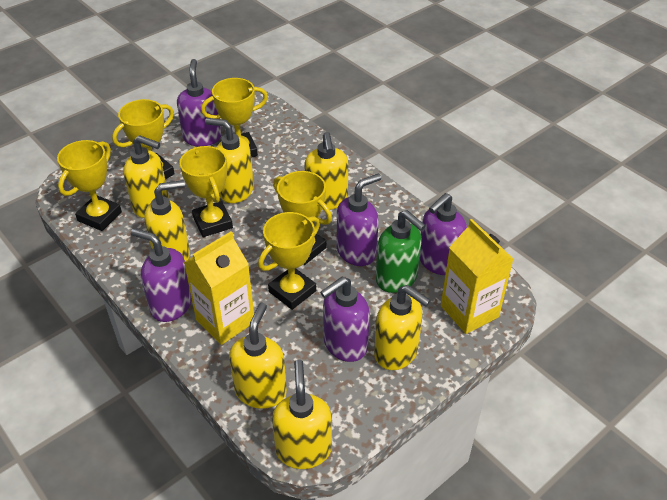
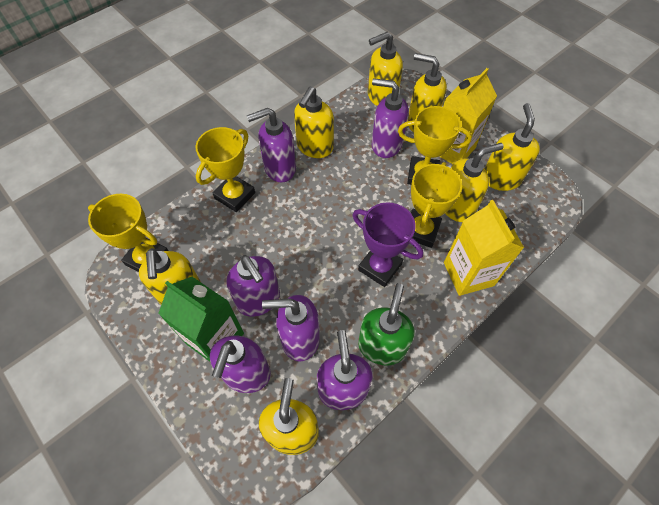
green carton: none = 0 -> [158,277,244,362] = 1
purple soap dispenser: [131,228,192,322] [177,59,222,146] [320,277,370,362] [337,174,381,266] [420,193,467,275] = 5 -> [210,336,271,393] [226,255,280,317] [247,108,296,182] [262,295,320,362] [317,330,373,410] [372,78,409,158] = 6
purple trophy: none = 0 -> [353,202,423,287] = 1
yellow trophy: [57,140,122,231] [112,99,175,179] [179,146,233,237] [201,78,268,158] [258,212,320,310] [273,171,332,265] = 6 -> [88,194,168,272] [196,127,255,212] [398,106,472,185] [411,162,462,248] = 4

